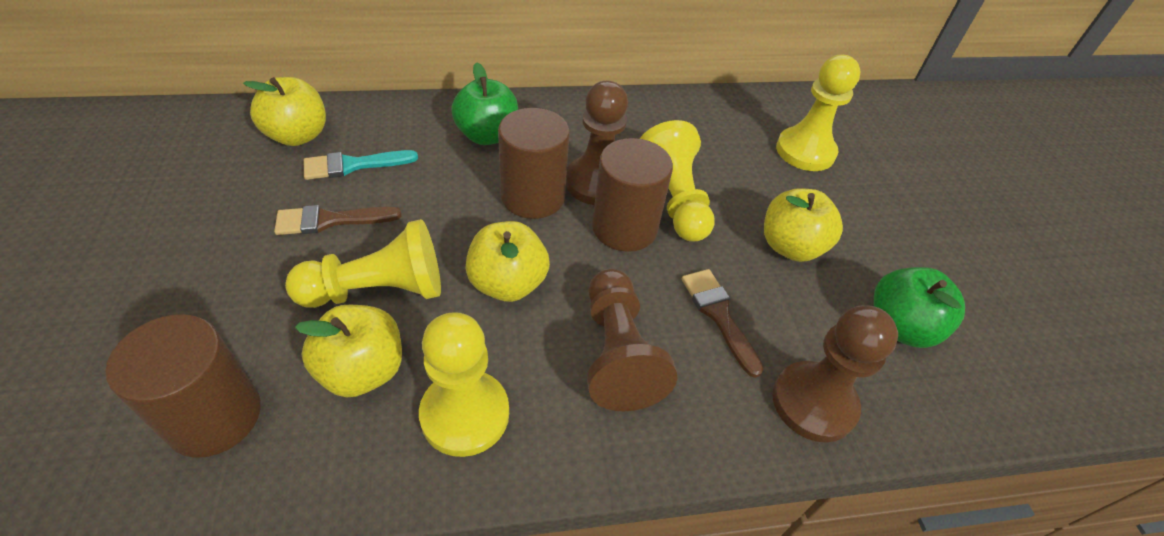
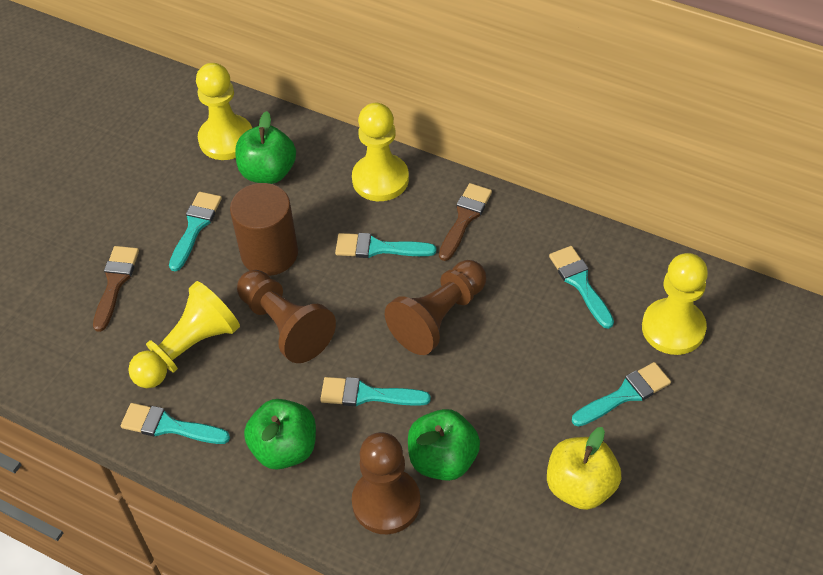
brown cylinder: [105,314,261,458] [498,108,569,219] [592,138,673,252] = 3 -> [230,183,298,276] = 1
green apple: [451,62,518,145] [873,267,965,348] = 2 -> [235,111,296,184] [244,399,316,470] [408,409,480,481] = 3
turquoise brush: [304,150,418,180] = 1 -> [121,403,230,444] [169,192,222,271] [320,377,431,406] [335,233,436,258] [549,246,614,329] [572,362,671,427] = 6
yellow apple: [243,77,326,146] [295,305,402,397] [465,221,550,302] [764,188,843,262] = 4 -> [547,427,621,510] = 1

